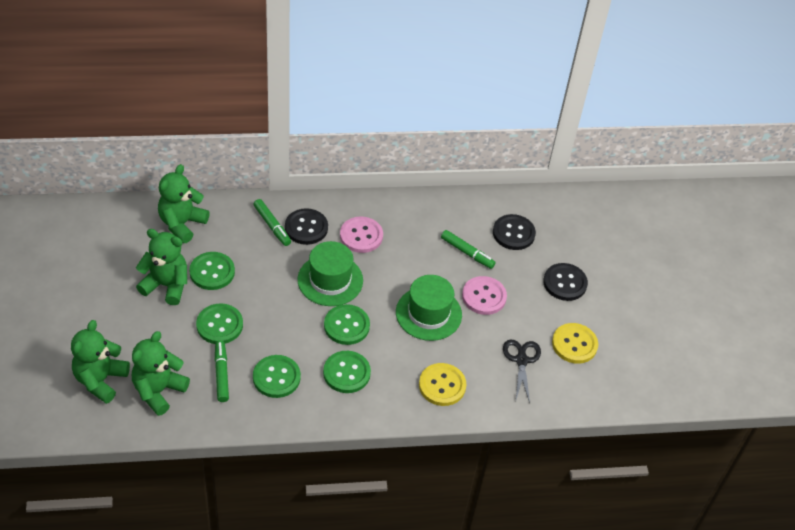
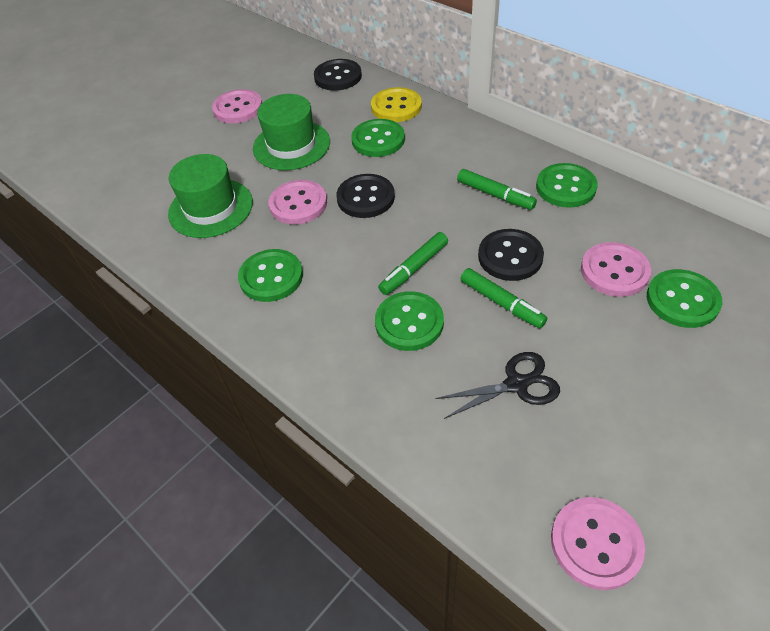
green teddy bear: [71,320,130,404] [132,331,190,416] [136,229,187,305] [158,164,210,243] = 4 -> none = 0
pink button: [340,217,383,253] [462,276,507,315] = 2 -> [212,89,262,123] [268,180,327,224] [551,497,645,590] [581,242,651,297] = 4
yellow button: [419,363,467,406] [552,323,598,364] = 2 -> [371,87,422,122] = 1

